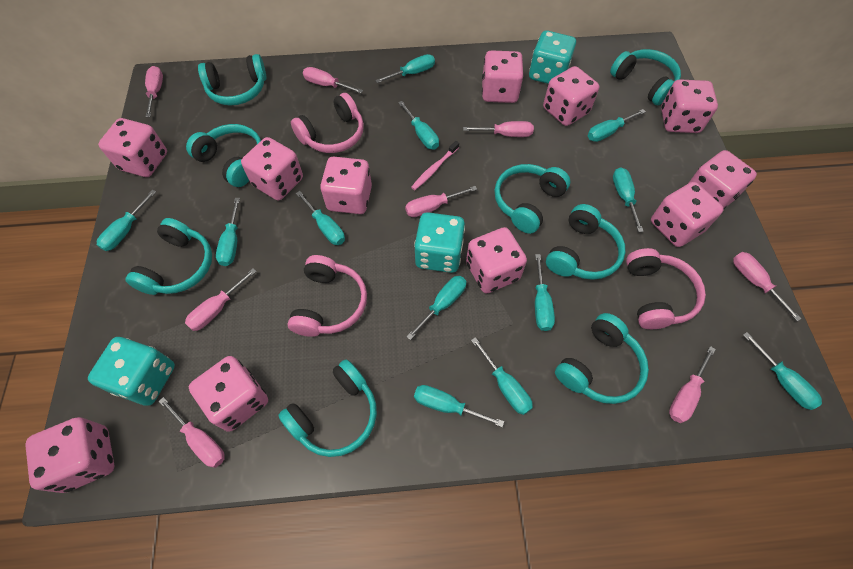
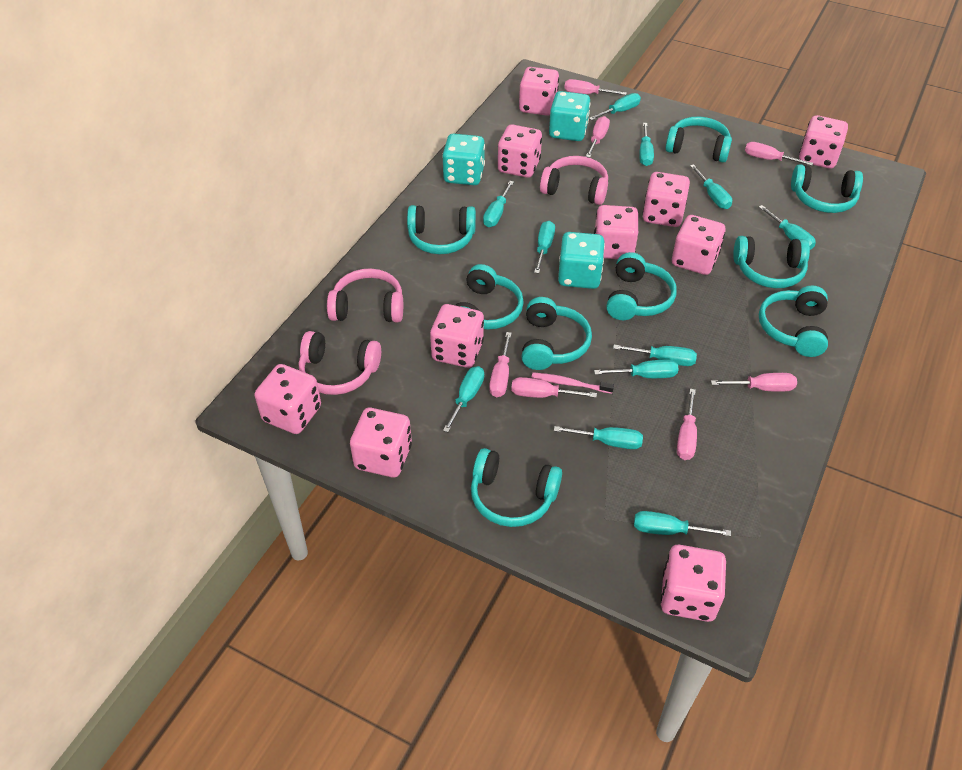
pink dice: [25,417,114,493] [98,118,167,177] [189,356,268,432] [241,137,303,200] [320,157,372,214] [466,227,527,293] [482,50,523,103] [543,66,600,126] [651,182,724,247] [661,79,718,133] [689,150,757,209] = 11 -> [255,364,321,434] [350,408,412,477] [430,304,484,368] [498,124,542,178] [519,67,559,116] [594,205,639,259] [643,172,690,227] [660,545,726,622] [672,215,725,275] [799,115,848,169] = 10
pink screwdriver: [145,66,163,117] [158,397,225,468] [185,268,257,331] [303,67,363,93] [405,186,477,217] [463,121,534,137] [669,346,716,423] [733,252,801,321] = 8 -> [489,332,511,397] [511,377,597,398] [564,79,627,95] [586,116,610,158] [677,389,697,460] [711,373,797,392] [745,142,813,166] = 7
turquoise headphones: [125,218,212,295] [186,124,261,187] [198,54,267,105] [278,359,377,457] [494,164,571,234] [546,204,626,280] [555,313,649,404] [610,49,681,106] = 8 -> [407,205,476,254] [455,264,524,330] [471,448,562,527] [521,297,592,370] [606,252,677,320] [665,116,732,163] [733,236,810,288] [759,286,828,357] [791,164,863,213] = 9
turquoise screwdriver: [97,190,156,251] [216,198,240,266] [296,191,345,245] [375,54,435,83] [398,101,439,149] [406,276,466,340] [414,385,504,427] [471,337,533,415] [535,254,555,331] [588,109,646,142] [613,167,644,232] [743,332,822,410] = 12 -> [443,366,484,432] [483,181,514,227] [534,221,555,274] [554,426,643,449] [589,93,641,121] [594,359,678,378] [613,345,697,366] [634,511,731,536] [639,123,654,166] [690,164,732,209] [759,205,816,250] = 11

